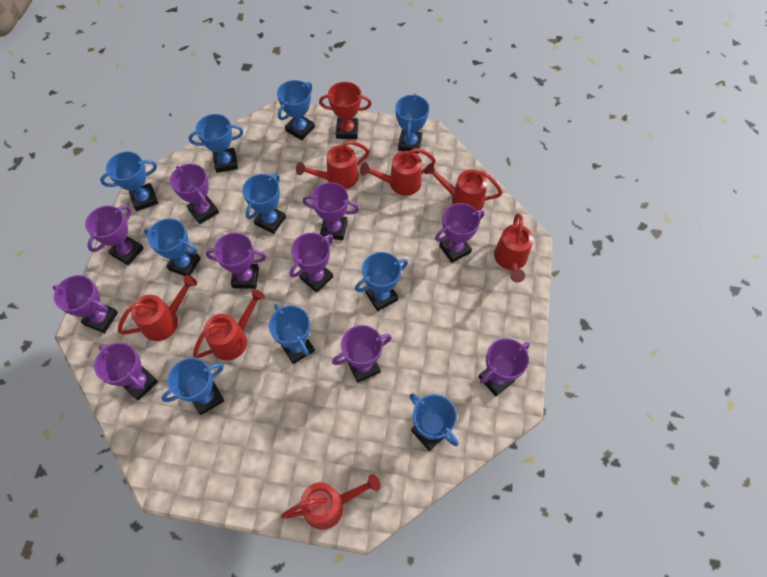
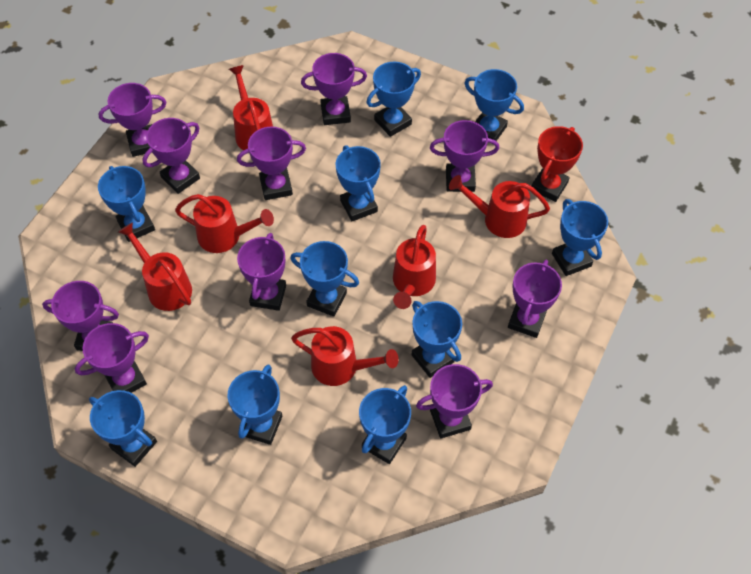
red watering can: [118,275,197,341] [193,289,265,360] [281,474,380,530] [296,141,369,189] [360,148,436,196] [424,163,503,210] [494,213,533,283] = 7 -> [118,222,192,311] [175,194,274,253] [229,65,273,150] [291,326,399,386] [393,225,436,309] [449,175,550,238] = 6

